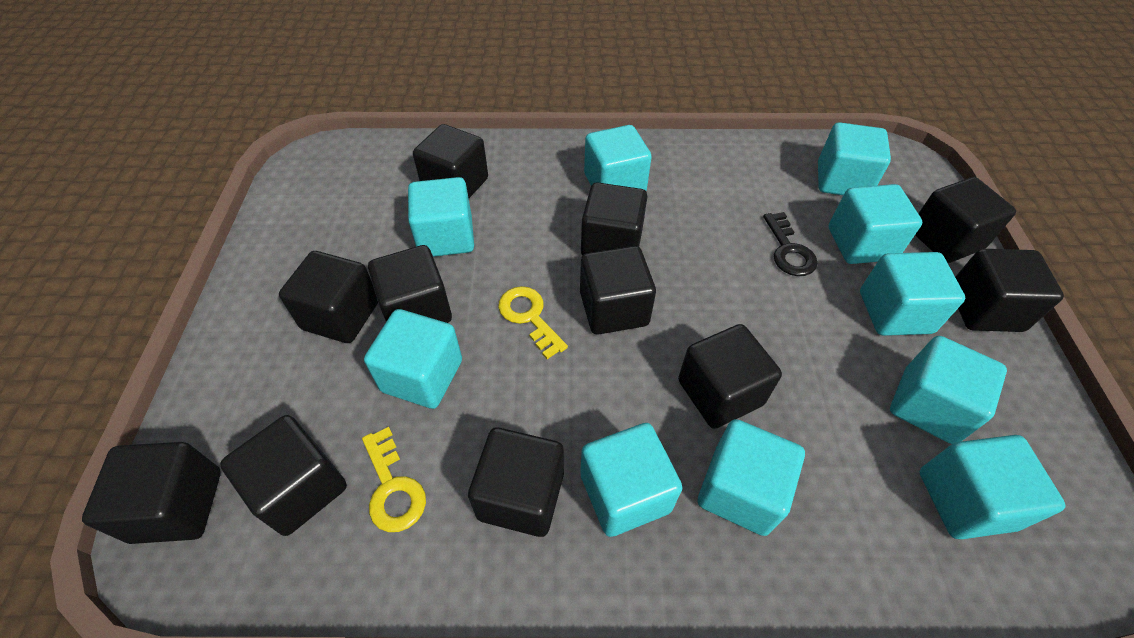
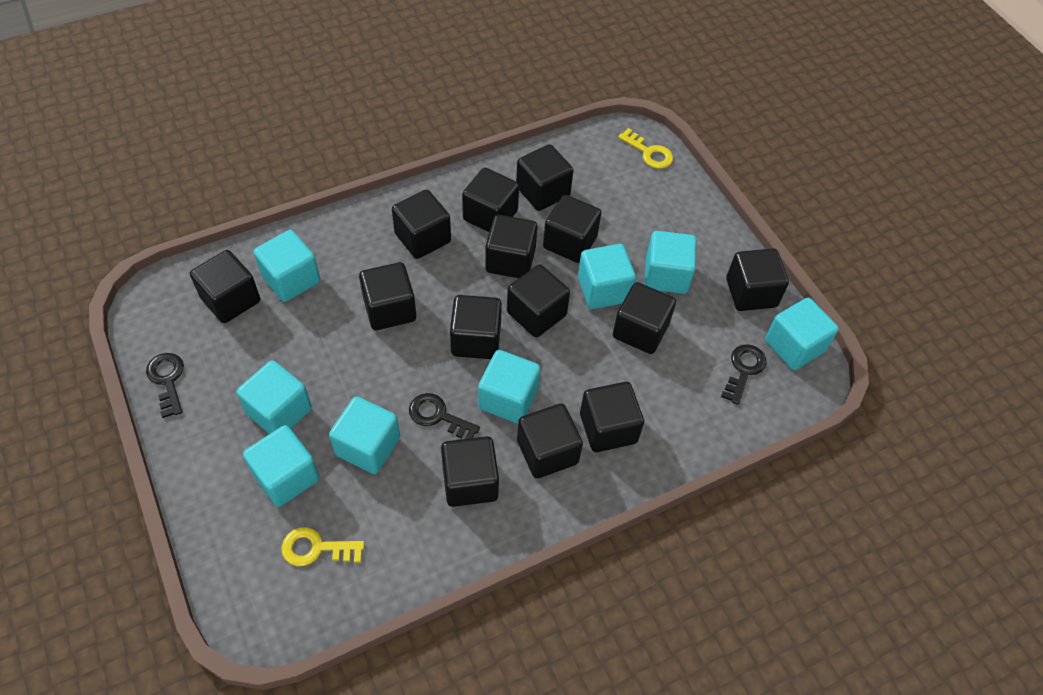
black cube: [82,442,221,544] [220,415,347,536] [279,251,378,343] [368,245,452,323] [413,124,488,198] [468,427,564,537] [580,246,656,335] [581,182,647,255] [678,324,782,429] [915,177,1016,263] [955,249,1064,332] = 11 -> [190,250,260,323] [359,262,416,330] [392,190,451,259] [441,436,499,507] [450,295,502,359] [462,168,519,232] [485,215,537,278] [507,265,570,338] [516,144,573,211] [517,403,583,479] [543,195,601,263] [580,382,644,452] [613,282,676,354] [726,249,789,311] = 14
black key: [763,212,818,276] = 1 -> [146,353,184,418] [409,393,480,439] [721,344,767,405] = 3
turquoise cube: [364,309,462,409] [408,177,474,257] [580,423,682,537] [584,125,652,191] [698,419,805,536] [818,122,891,195] [828,184,922,264] [860,252,965,336] [890,336,1007,444] [920,435,1066,539] = 10 -> [236,360,312,434] [243,425,319,507] [254,230,320,302] [329,396,400,474] [478,350,540,424] [578,244,636,309] [644,231,697,294] [765,298,839,370] = 8

